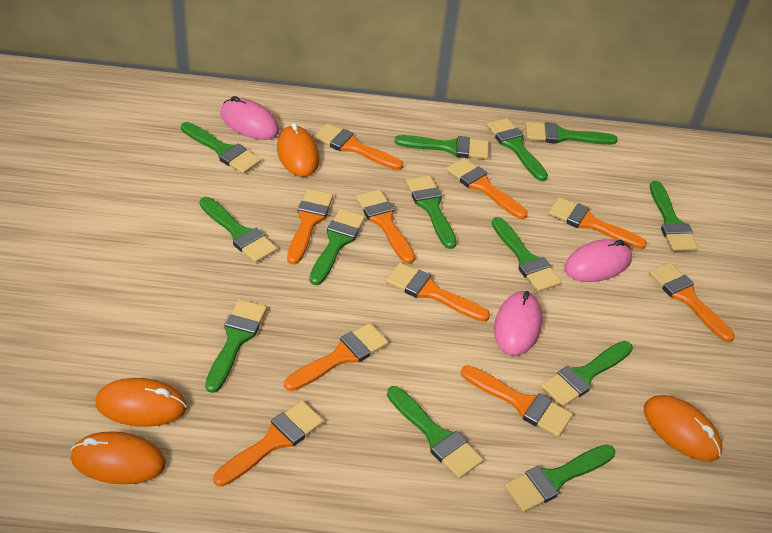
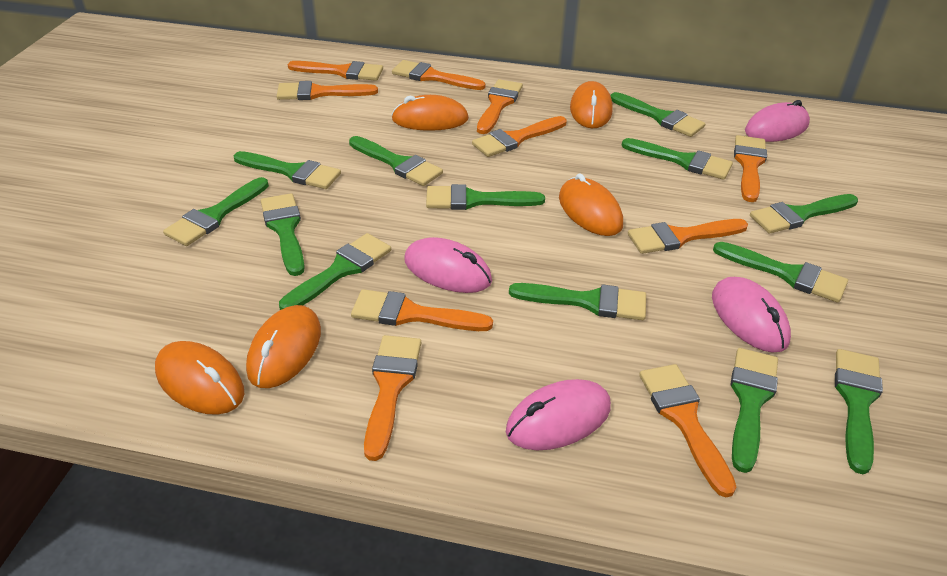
orange mouse: [70,431,166,485] [95,378,187,427] [277,123,319,177] [644,395,722,462] = 4 -> [155,341,244,415] [246,305,321,388] [391,95,469,131] [559,173,623,236] [570,81,613,128] = 5
pink mouse: [220,96,279,140] [494,291,543,356] [564,239,632,282] = 3 -> [404,237,492,293] [506,379,611,450] [712,277,791,353] [745,100,810,142] = 4

